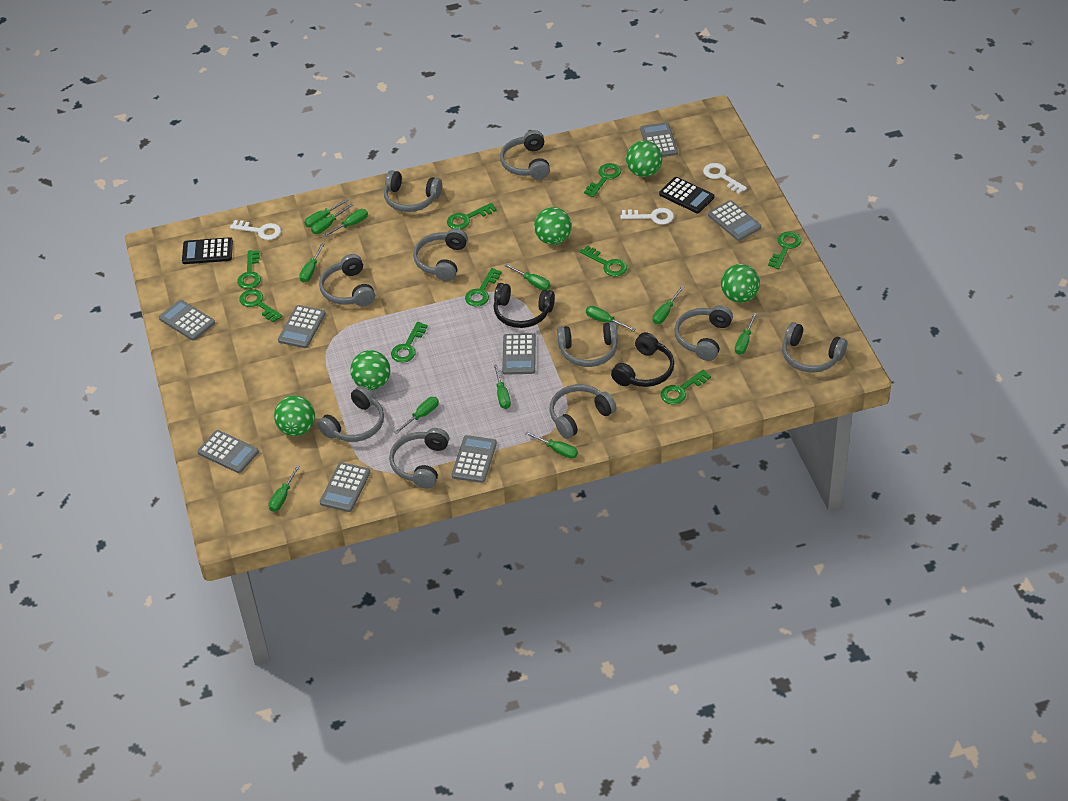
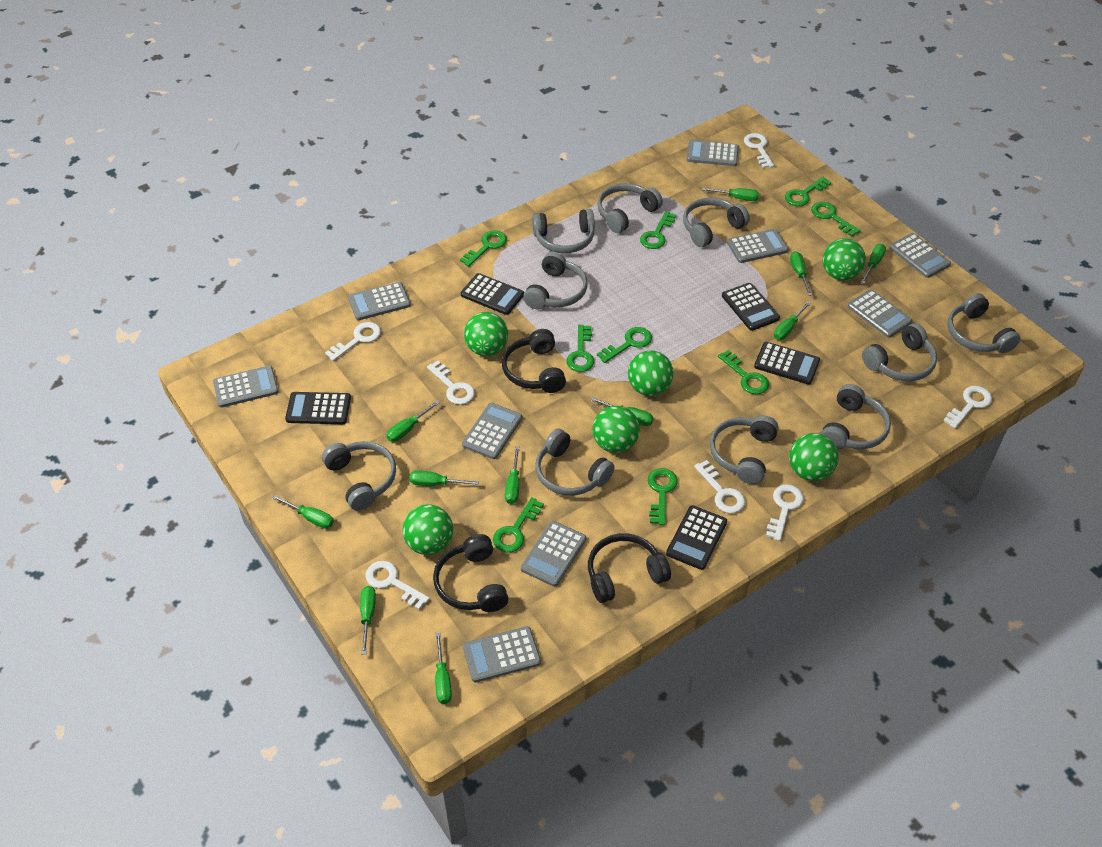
black calculator: [182,237,233,264] [659,177,714,213] = 2 -> [285,392,351,424] [461,273,524,315] [666,505,727,570] [722,283,780,331] [754,342,820,385] = 5
black headphones: [494,283,555,328] [611,332,674,387] = 2 -> [433,534,509,612] [502,329,566,393] [588,533,671,603] = 3
green ball: [274,395,315,436] [350,350,390,390] [534,207,572,245] [626,140,662,177] [721,264,760,303] = 5 -> [403,504,453,555] [464,312,508,356] [592,406,640,453] [628,350,673,396] [789,433,838,481] [823,238,866,281] = 6
green screwdriver: [269,465,300,512] [299,243,324,283] [304,199,349,228] [311,204,353,234] [322,209,368,237] [395,397,439,434] [494,365,511,409] [504,264,550,290] [525,431,578,459] [586,306,636,331] [653,286,684,324] [735,313,757,355] = 12 -> [272,495,334,529] [360,586,376,655] [386,401,440,442] [409,470,479,486] [435,632,452,704] [505,446,520,504] [591,397,653,426] [702,188,759,201] [774,302,811,340] [790,251,812,296] [861,244,886,284] = 11
grey calculator: [159,300,215,341] [197,430,259,473] [278,305,325,348] [320,462,370,512] [451,435,497,483] [502,333,536,375] [640,122,678,157] [708,200,761,241] = 8 -> [213,366,278,408] [348,282,411,320] [462,403,522,459] [463,626,541,682] [521,521,586,587] [686,140,739,166] [727,229,789,263] [848,289,912,337] [889,233,951,278] = 9
white key: [230,220,281,240] [620,208,674,225] [703,163,747,194] = 3 -> [325,322,381,361] [365,561,430,609] [427,361,475,405] [694,460,745,513] [744,133,774,168] [766,484,804,541] [944,386,992,428] = 7

